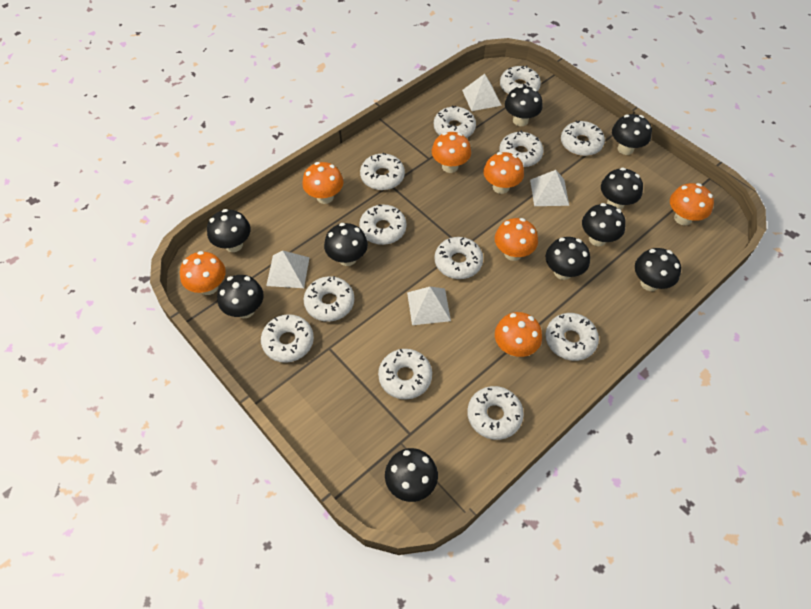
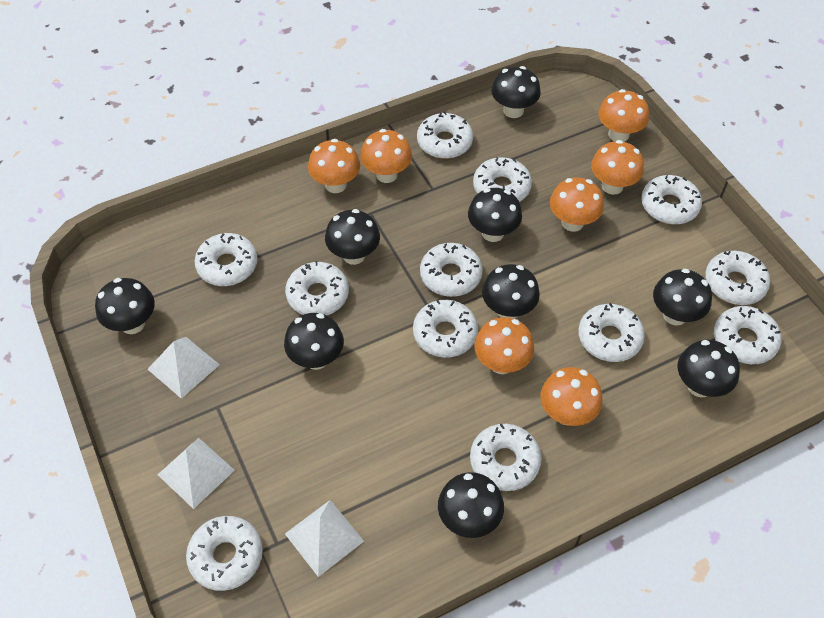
black mushroom: [207,209,251,252] [217,275,264,318] [324,223,368,266] [385,448,438,502] [505,85,543,126] [546,237,590,280] [582,203,626,246] [601,167,643,210] [612,114,652,155] [635,248,681,291] = 10 -> [95,278,155,334] [284,313,344,370] [325,209,380,265] [438,472,504,538] [468,188,522,242] [482,264,540,319] [491,66,541,118] [653,268,712,325] [678,340,740,398] = 9
white pyramid: [266,251,310,288] [407,287,451,325] [462,74,502,111] [530,170,569,206] = 4 -> [148,337,220,399] [157,438,235,509] [285,500,364,577] = 3

